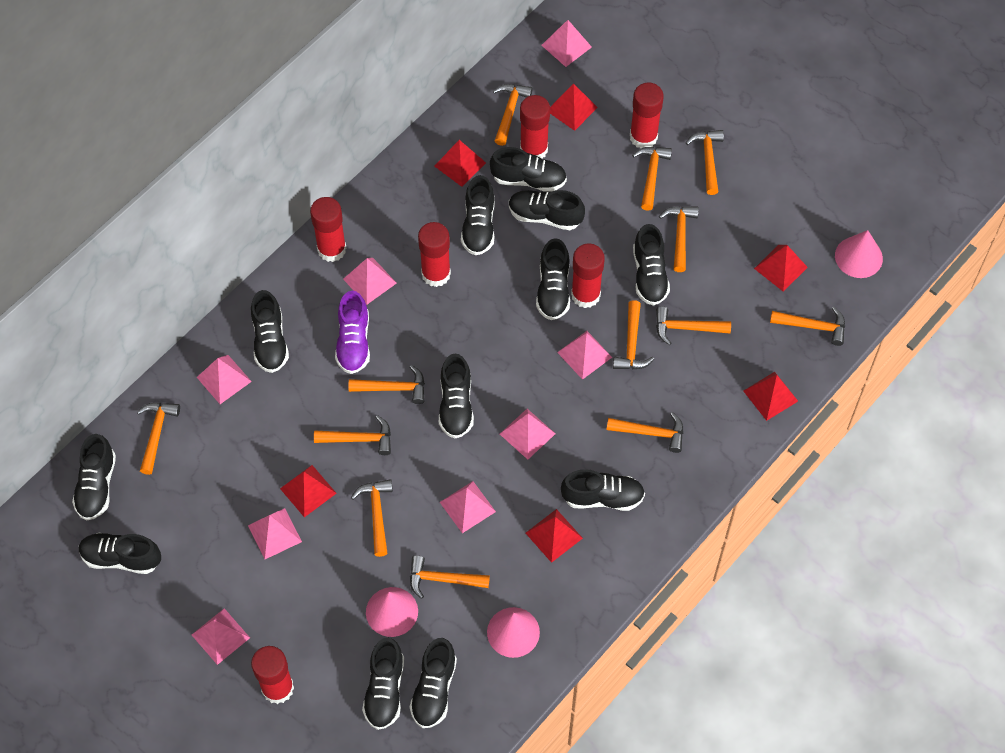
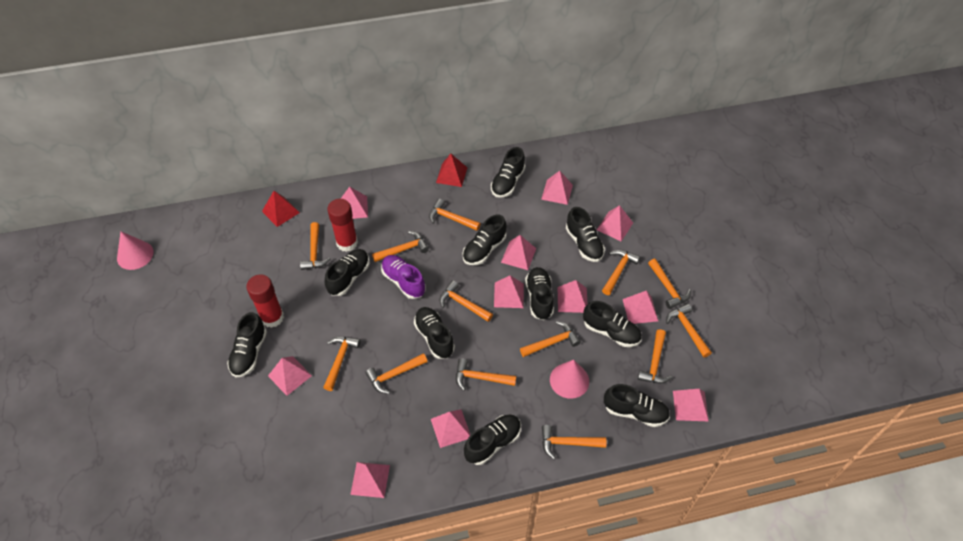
black shoe: [72,434,116,521] [79,533,161,574] [251,290,289,373] [362,638,404,730] [410,638,457,728] [439,354,474,438] [461,175,495,255] [490,147,567,192] [509,190,585,230] [536,238,570,320] [561,469,645,511] [633,224,670,306] = 12 -> [227,312,267,377] [325,249,370,296] [414,307,455,359] [463,215,507,265] [464,415,521,465] [491,147,525,198] [525,267,554,320] [566,207,605,262] [583,301,642,347] [604,384,670,427] = 10
pink cone: [366,587,418,637] [487,607,540,658] [835,230,883,278] = 3 -> [117,231,154,270] [550,360,589,399] = 2
pink pyramid: [192,608,250,665] [197,355,252,404] [248,508,302,559] [343,258,397,305] [440,481,496,533] [500,409,555,460] [541,20,592,67] [557,331,612,380] = 8 -> [268,356,312,396] [341,187,368,219] [350,462,390,498] [431,409,470,448] [494,276,524,308] [501,235,536,270] [541,171,573,205] [558,280,587,313] [597,205,633,241] [623,290,658,324] [673,389,709,422] = 11
red glue stick: [251,646,294,704] [310,197,346,262] [418,222,451,287] [520,95,550,159] [571,243,605,308] [630,83,664,148] = 6 -> [246,274,284,328] [327,199,358,252] = 2
red pyramid: [280,465,337,517] [434,140,486,187] [526,509,583,563] [550,84,598,131] [743,372,798,421] [754,245,808,292] = 6 -> [262,191,300,227] [436,154,467,187] = 2

